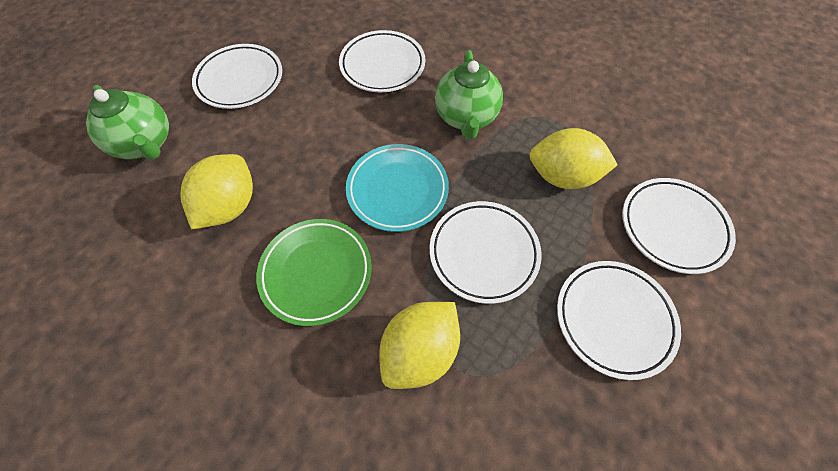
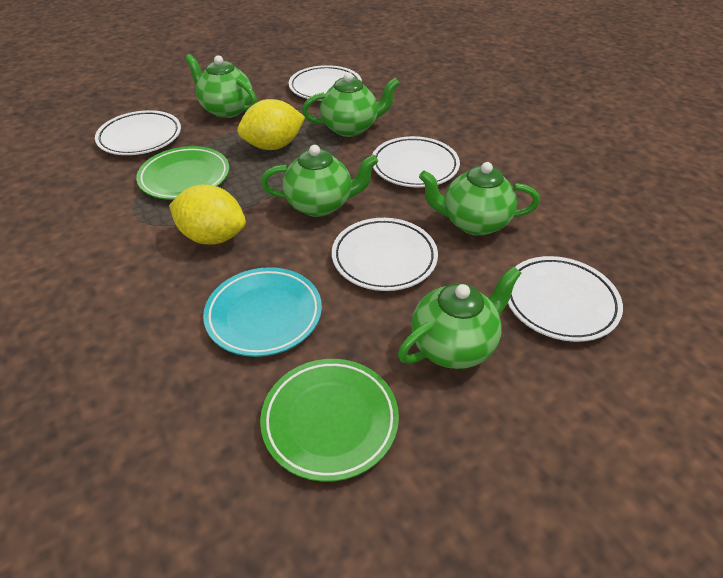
green plate: [256,219,372,326] = 1 -> [136,146,229,200] [260,359,399,482] = 2
green teapot: [86,85,169,159] [435,50,503,139] = 2 -> [185,54,257,118] [261,145,378,217] [302,72,400,137] [398,266,521,369] [419,162,540,236] = 5
yellow lemon: [180,154,253,229] [379,302,460,389] [530,128,618,189] = 3 -> [169,184,246,244] [237,99,305,150] = 2

